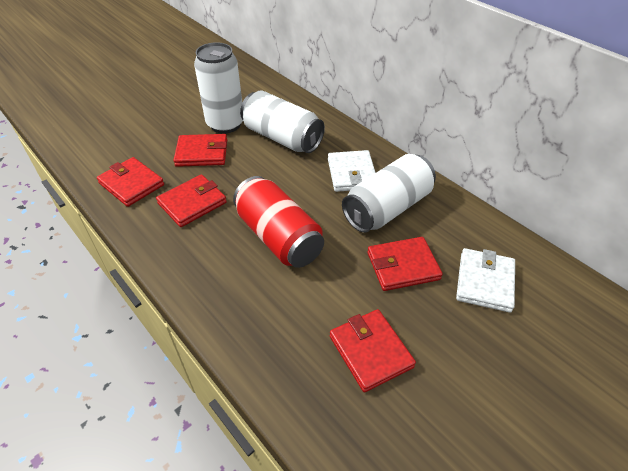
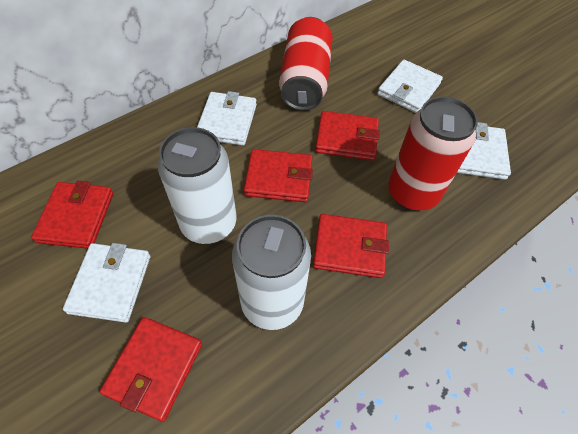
red can: [233,176,324,268] = 1 -> [279,17,333,111] [388,96,478,211] = 2
white can: [194,42,243,134] [240,91,325,153] [342,154,436,233] = 3 -> [158,127,237,244] [232,215,311,330] = 2
white wallet: [328,150,376,192] [456,248,515,313] = 2 -> [63,243,150,323] [197,91,257,146] [377,60,443,113] [457,122,511,180] = 4

